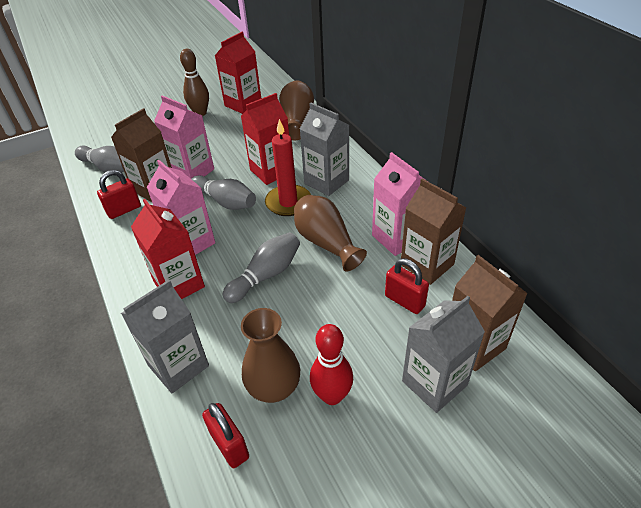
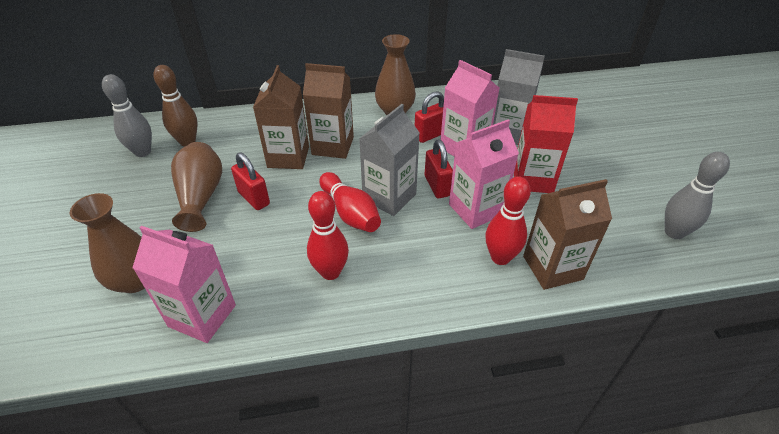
grey bowling pin: [75,145,124,173] [192,175,256,210] [223,232,300,303] = 3 -> [102,74,152,157] [665,152,730,239] = 2
grey carton: [121,280,209,393] [300,103,349,196] [402,296,485,413] = 3 -> [359,104,420,216] [493,49,545,145] = 2
red bowling pin: [310,324,353,405] = 1 -> [307,191,349,280] [319,172,381,232] [486,176,531,265] = 3
red candle: [265,119,311,216] = 1 -> none = 0
red carton: [131,199,205,299] [214,32,261,114] [241,93,289,185] = 3 -> [514,95,578,193] = 1

